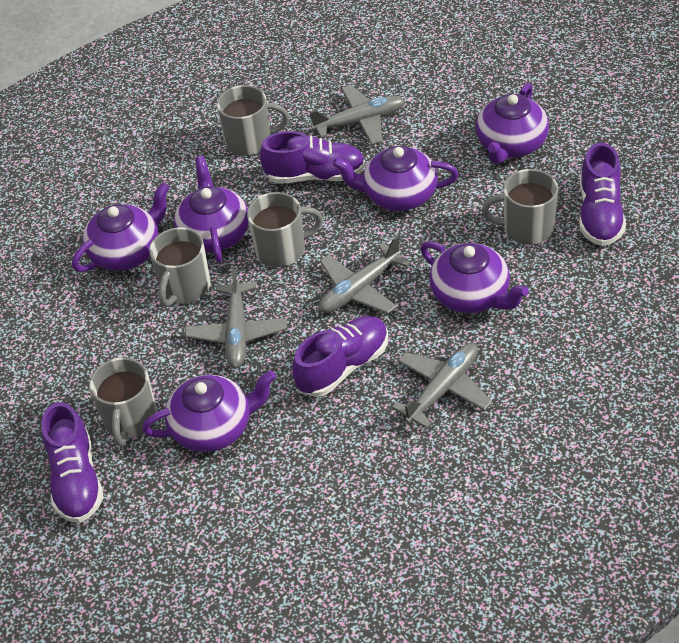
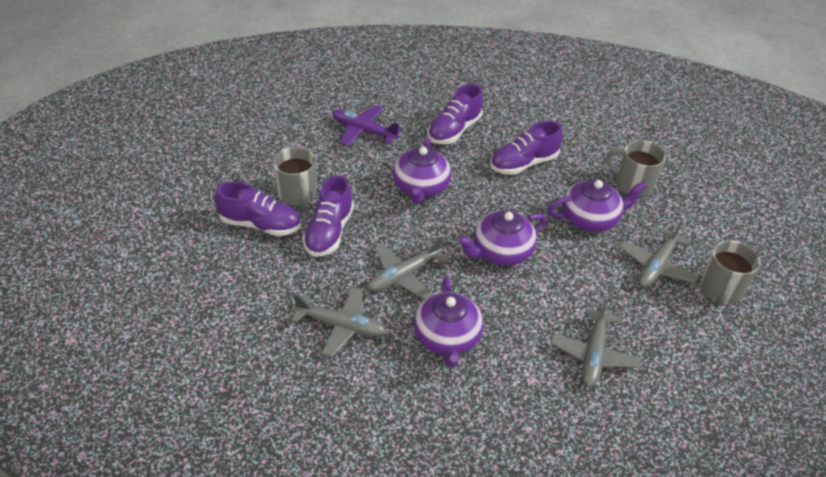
grey mug: [89,357,157,446] [149,227,211,307] [217,85,289,156] [247,192,323,267] [482,169,558,244] = 5 -> [273,147,317,207] [606,140,666,197] [700,240,760,306] = 3
purple plane: none = 0 -> [332,105,402,146] = 1
purple teapot: [72,182,169,272] [142,370,276,452] [174,156,249,263] [333,146,459,211] [420,241,529,313] [476,83,549,164] = 6 -> [393,138,451,204] [413,277,484,367] [458,210,546,266] [548,179,647,232] = 4

